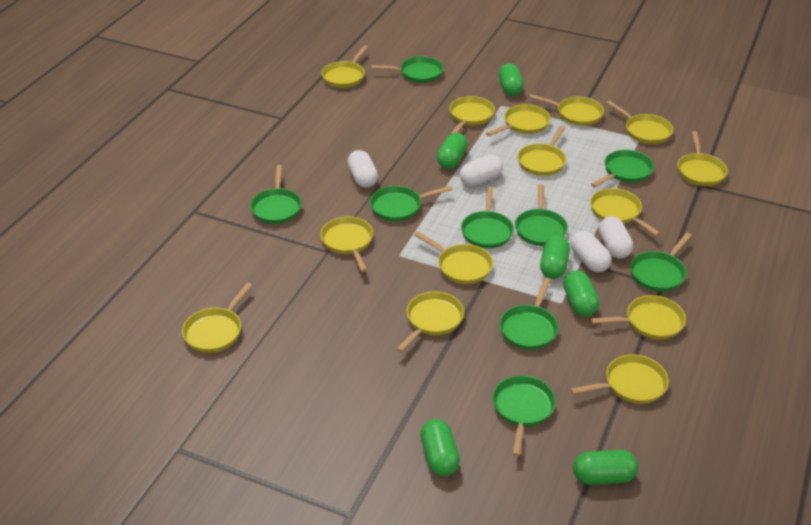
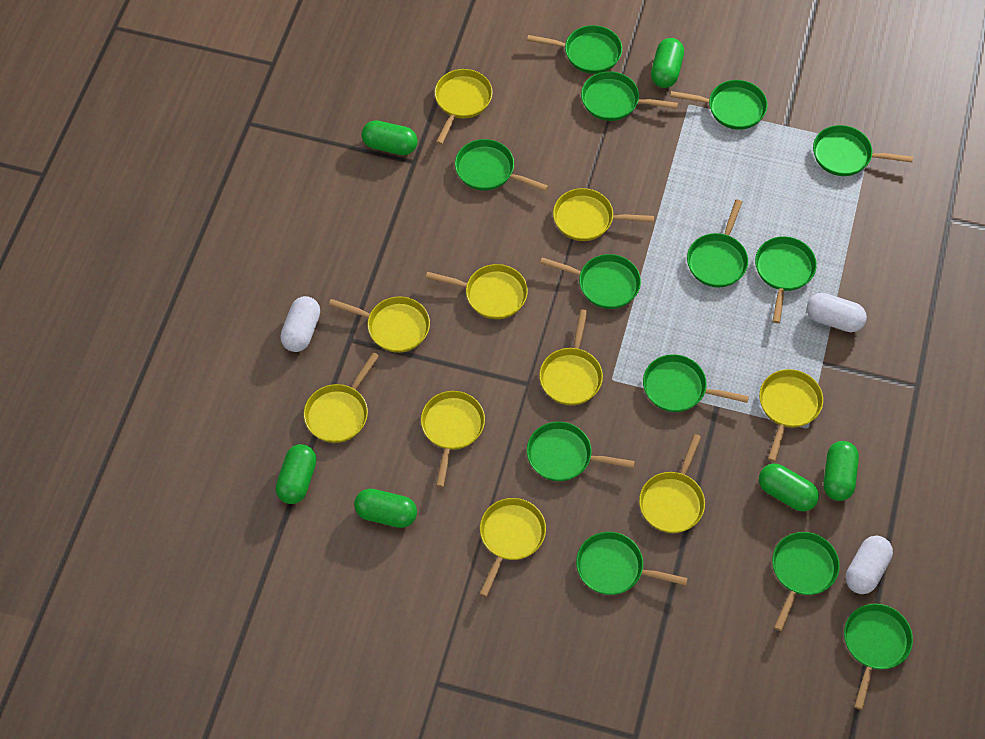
green pan: [250,165,302,224] [370,186,453,221] [371,56,444,83] [461,187,514,248] [492,375,556,456] [500,278,558,350] [515,184,568,246] [591,150,654,187] [630,233,692,292] = 9 -> [455,139,548,191] [527,25,622,74] [527,422,635,481] [540,254,641,309] [576,532,688,595] [581,71,678,121] [643,354,749,412] [670,80,768,130] [687,199,748,288] [755,236,817,323] [772,532,840,631] [813,125,913,176] [844,604,913,710] = 13
white capsule: [347,150,378,188] [459,155,503,186] [570,230,611,272] [598,216,633,259] = 4 -> [280,296,320,352] [807,293,867,332] [846,536,893,594] = 3
yellow pan: [182,282,252,353] [320,216,373,272] [321,45,368,88] [396,291,464,353] [414,231,493,284] [449,96,495,134] [486,104,550,136] [518,125,566,176] [529,94,604,126] [570,354,669,404] [590,188,660,236] [591,295,686,339] [606,100,673,144] [677,131,728,186] = 14 -> [304,352,379,443] [329,296,430,353] [421,391,485,487] [426,264,528,319] [434,69,493,145] [480,498,546,597] [539,309,603,405] [553,188,654,241] [639,434,705,533] [759,369,823,462] = 10

